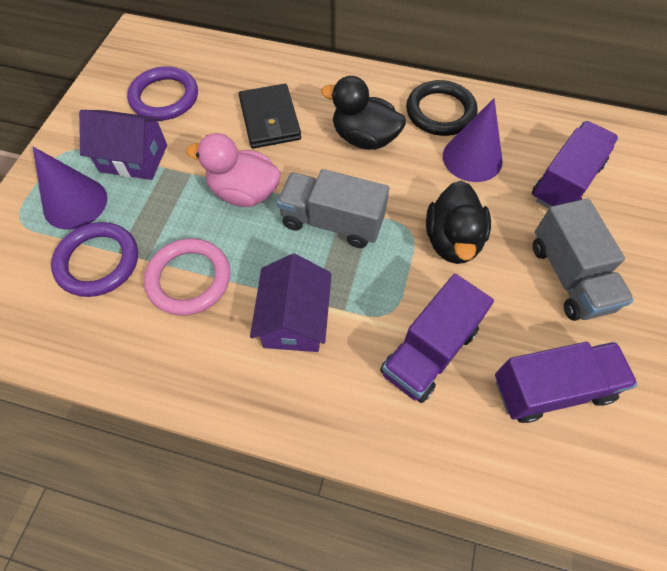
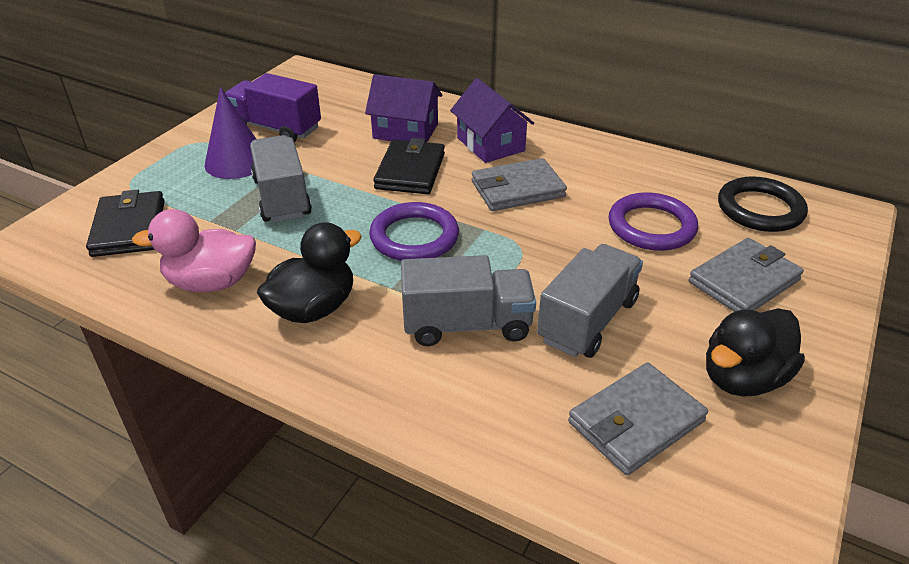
black wallet: [239,84,301,149] = 1 -> [86,189,165,257] [373,138,445,194] = 2
grey truck: [277,169,389,248] [533,199,634,321] = 2 -> [250,135,312,222] [401,255,536,346] [537,244,643,358] = 3
grey wallet: none = 0 -> [472,158,567,211] [568,363,708,475] [689,238,804,312] = 3
pink ring: [144,238,230,316] = 1 -> none = 0
purple cone: [33,147,107,230] [443,98,503,182] = 2 -> [204,87,256,179] = 1
purple truck: [380,274,494,403] [495,342,638,423] [532,121,619,209] = 3 -> [225,73,321,142] = 1

